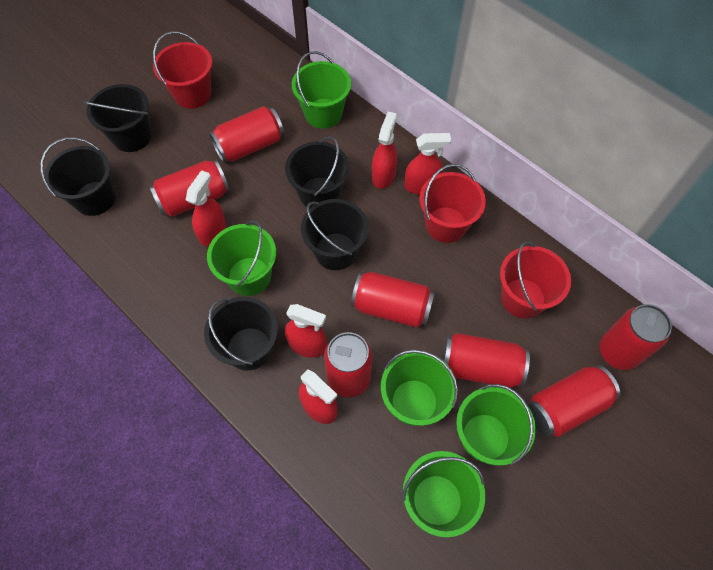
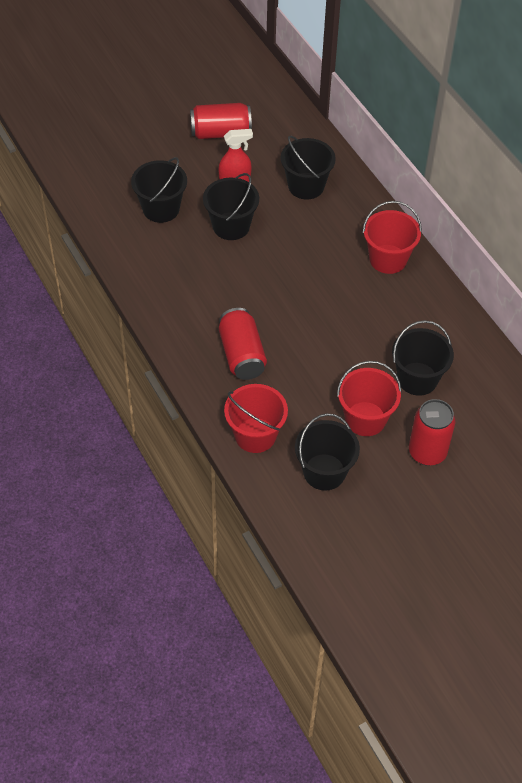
green bucket: [207,220,276,296] [292,51,351,129] [381,350,458,426] [402,451,485,537] [456,384,536,466] = 5 -> none = 0
red can: [150,160,230,217] [209,106,284,162] [324,332,372,398] [351,272,435,328] [442,333,530,388] [528,365,620,437] [600,304,672,370] = 7 -> [190,103,252,139] [219,308,267,380] [409,399,455,466] = 3
red spray bottle: [186,170,226,246] [285,304,327,358] [299,369,338,424] [372,111,398,189] [405,133,451,194] = 5 -> [219,129,253,182] = 1

